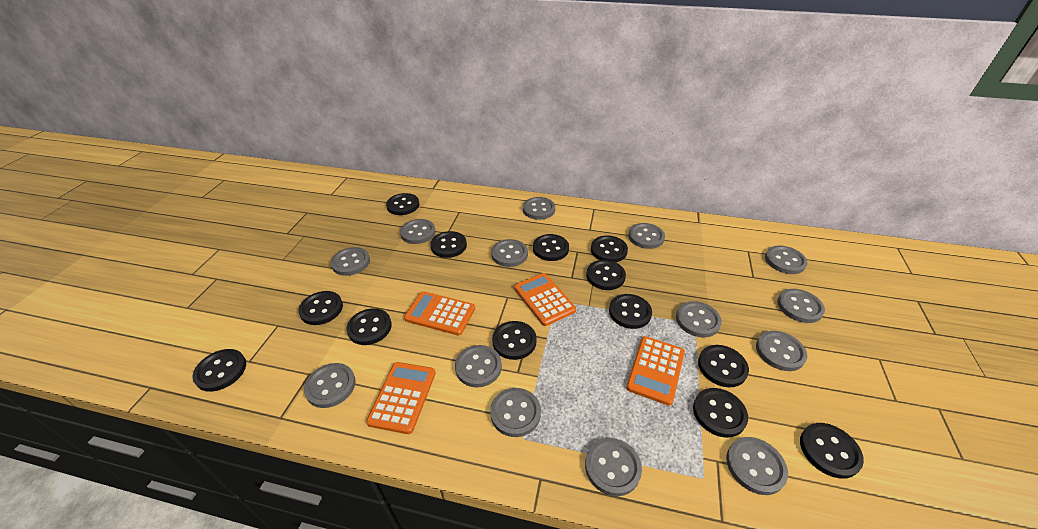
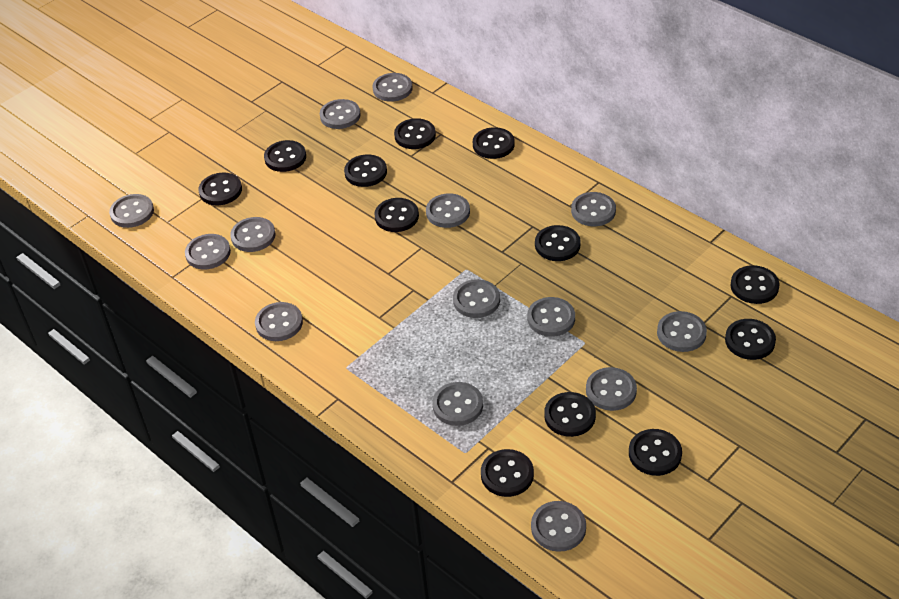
black button: [192,349,246,392] [298,291,343,325] [347,308,392,345] [386,193,420,215] [430,231,467,258] [492,321,537,360] [533,234,569,261] [586,260,626,290] [591,236,628,262] [609,294,652,329] [693,388,748,438] [698,345,749,387] [800,423,864,479] = 13 -> [198,173,242,205] [264,140,306,172] [344,154,387,187] [374,198,419,232] [394,118,436,149] [473,127,515,159] [481,449,534,497] [535,225,581,261] [544,392,596,437] [629,429,682,476] [725,319,776,360] [731,265,779,304] = 12
orange calculator: [366,362,436,434] [404,292,475,336] [514,273,576,326] [626,336,685,406] = 4 -> none = 0

